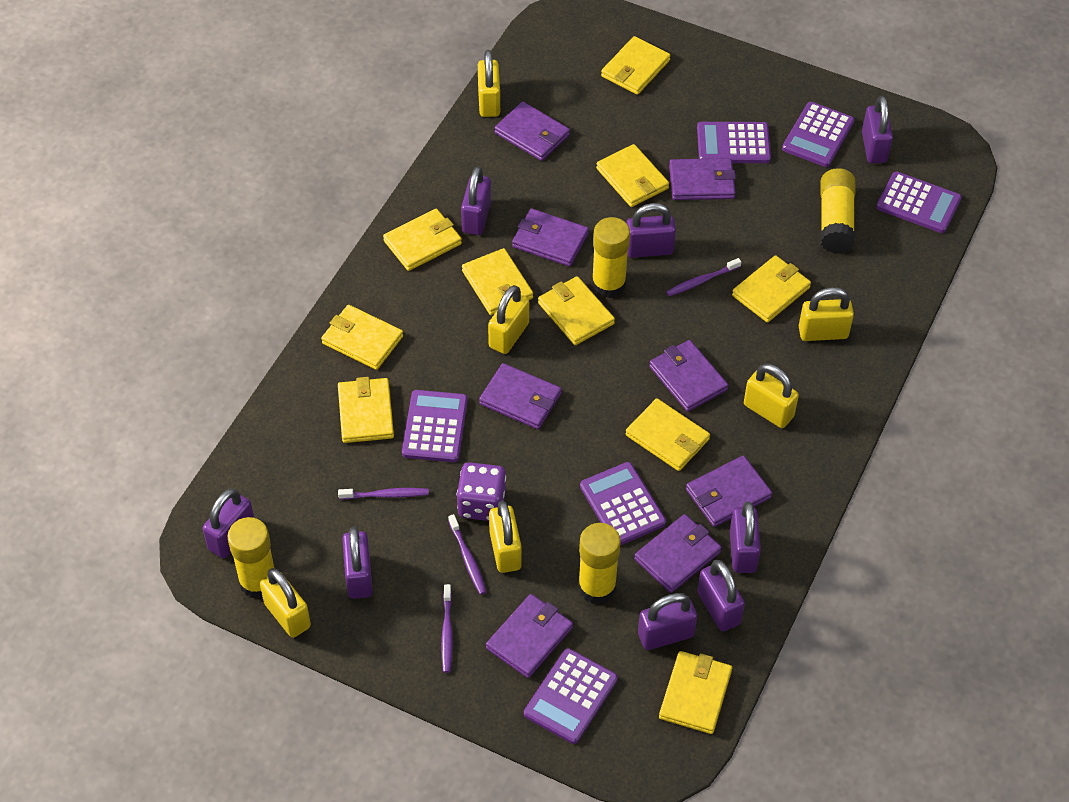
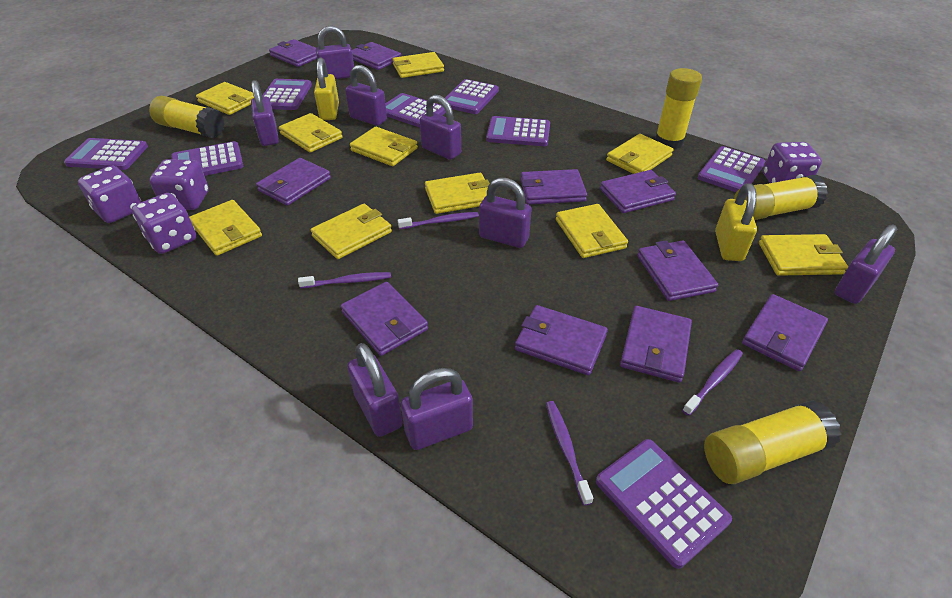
purple calculator: [402,390,468,462] [524,648,618,744] [580,462,666,546] [697,122,771,163] [782,102,854,167] [877,172,961,233] = 6 -> [64,138,148,170] [171,141,243,176] [262,79,312,110] [385,93,446,128] [445,79,499,114] [486,116,550,146] [596,439,732,569] [698,146,765,192] = 8
purple dice: [457,462,506,521] = 1 -> [78,166,141,223] [132,193,196,254] [149,159,209,210] [763,142,822,183] = 4
purple wallet: [479,363,562,429] [486,594,573,678] [495,102,570,161] [512,208,589,267] [634,514,722,593] [649,340,728,412] [669,158,736,200] [686,456,772,527] = 8 -> [256,158,331,206] [269,39,317,67] [341,282,428,356] [352,42,401,70] [515,305,608,375] [520,169,587,205] [600,170,676,213] [620,306,692,383] [637,240,718,301] [742,294,828,371] = 10
yellow padlock: [260,568,311,638] [478,50,500,117] [488,285,529,354] [489,501,522,573] [744,364,799,428] [799,287,854,341] = 6 -> [314,58,339,120] [715,183,757,261] = 2

